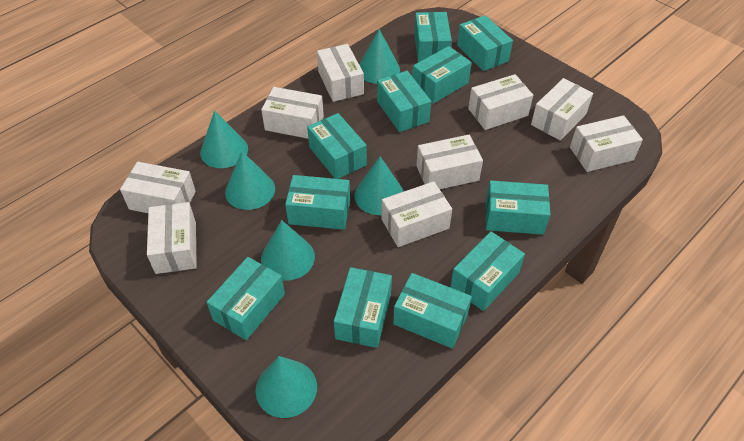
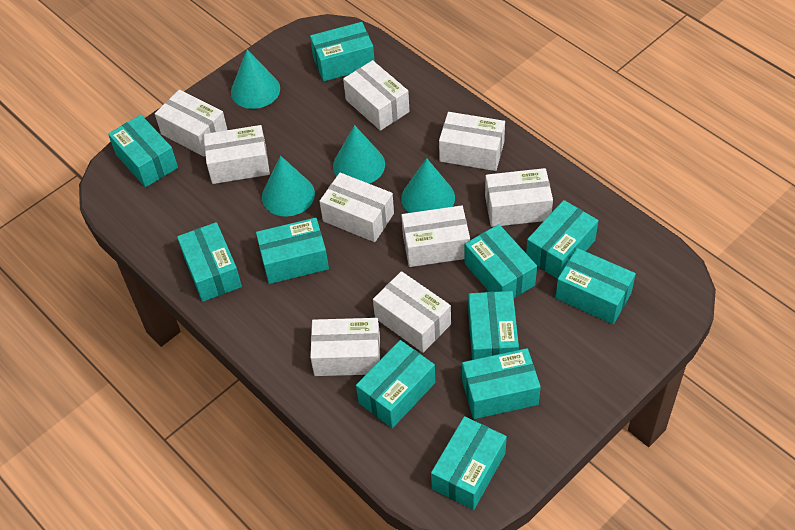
turquoise cone: [200,110,248,168] [225,151,275,210] [255,356,317,418] [261,220,315,281] [355,156,404,215] [359,29,400,84] = 6 -> [231,50,280,109] [262,156,315,216] [333,125,385,184] [401,158,455,213] = 4

